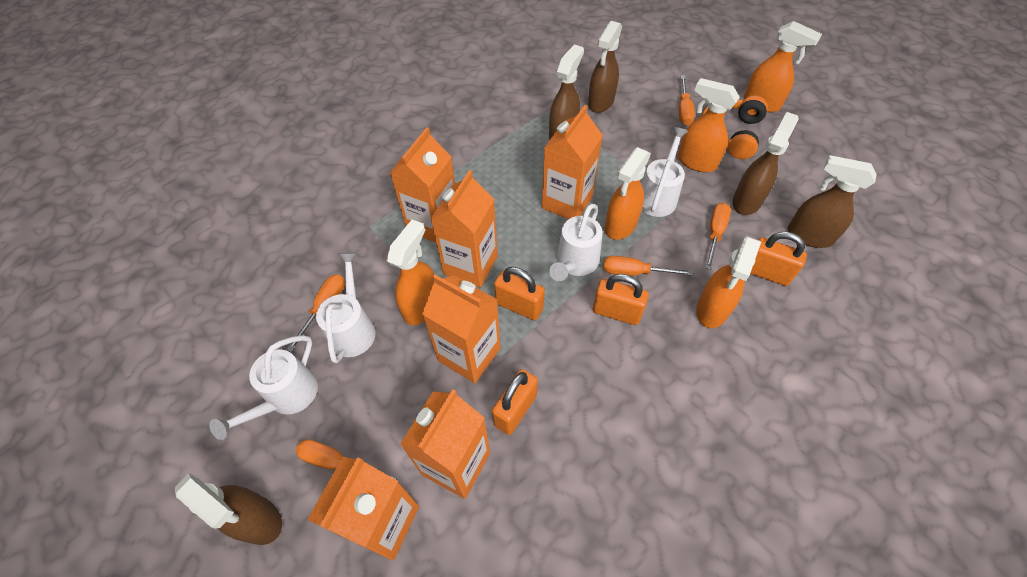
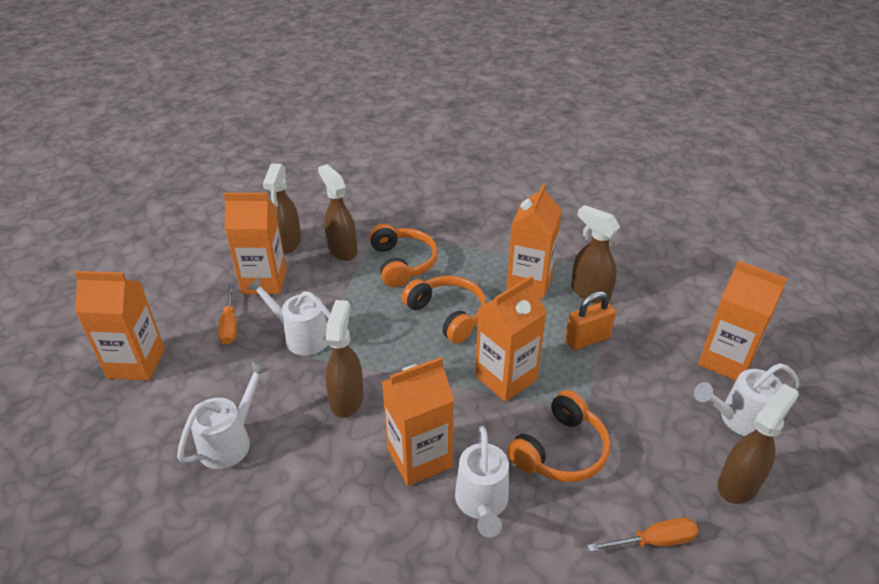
orange headphones: [701,96,768,159] = 1 -> [369,224,438,287] [402,276,487,343] [507,390,611,482] = 3
orange padlock: [492,369,538,435] [494,267,545,321] [593,274,649,325] [750,232,807,286] = 4 -> [565,291,616,350] = 1
orange screwdriver: [286,274,345,352] [296,440,396,480] [603,256,693,276] [679,75,695,125] [705,203,731,270] = 5 -> [218,283,237,345] [587,517,698,552] = 2
orange spray bottle: [387,220,434,325] [605,147,651,240] [678,78,739,172] [696,236,761,328] [744,21,822,113] = 5 -> none = 0

